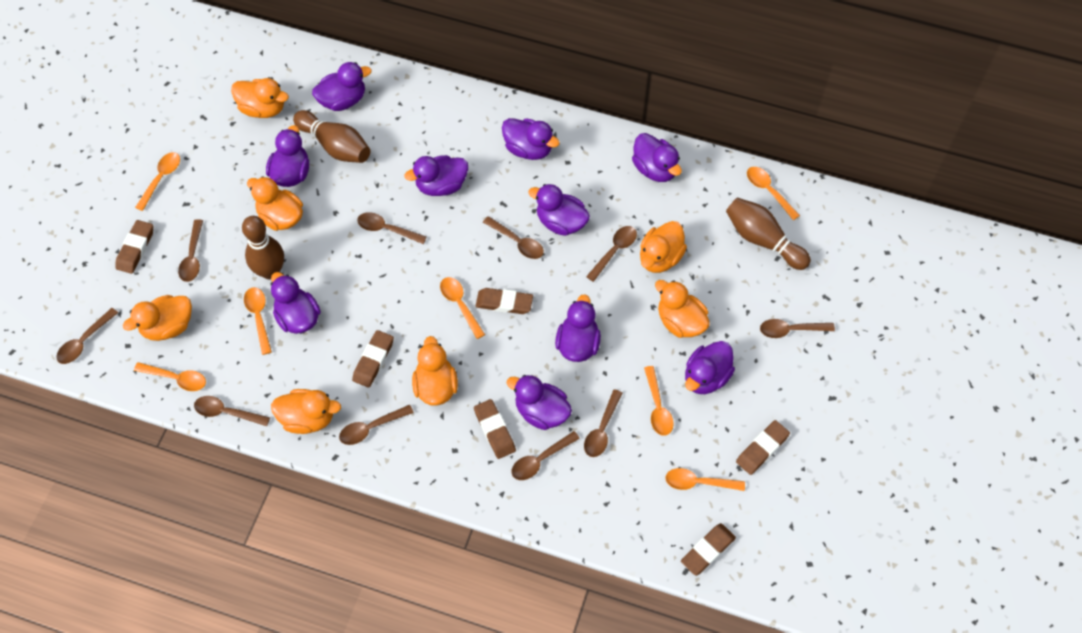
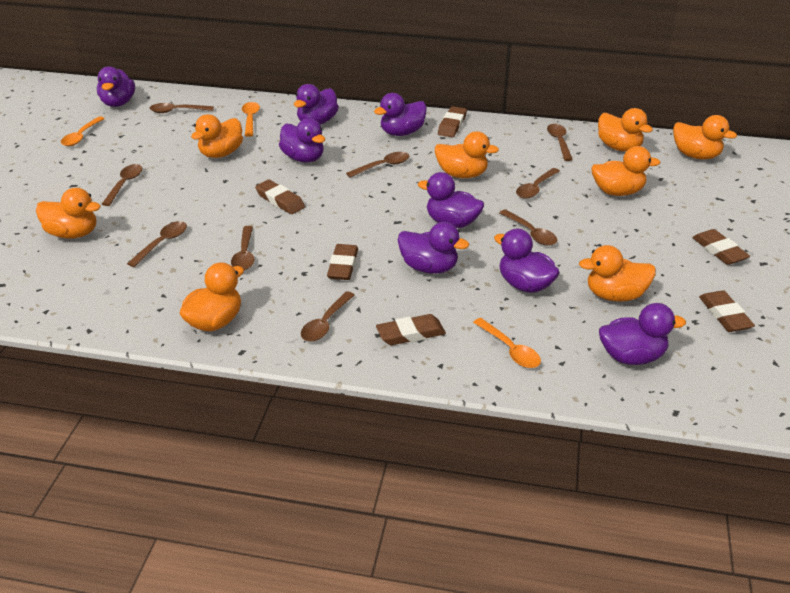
brown bowling pin: [242,216,284,279] [293,110,370,163] [726,198,811,270] = 3 -> none = 0
brown spoon: [56,308,118,364] [178,219,203,282] [194,396,270,426] [339,405,414,445] [357,212,427,244] [483,216,544,259] [512,431,580,480] [584,389,623,457] [586,226,637,282] [760,319,835,338] = 10 -> [102,164,142,206] [127,221,187,267] [149,103,214,113] [231,226,254,271] [301,291,355,342] [346,152,410,178] [499,209,557,246] [516,168,560,199] [547,124,573,161] = 9
orange duck: [123,295,192,341] [231,78,289,118] [247,176,303,231] [271,389,341,434] [412,336,458,406] [640,221,687,273] [655,280,710,338] = 7 -> [36,188,101,239] [179,262,244,331] [191,114,243,158] [435,131,499,178] [579,245,656,301] [591,146,660,196] [598,108,653,151] [673,115,737,159] = 8
orange spoon: [134,362,206,391] [135,152,180,211] [244,287,272,355] [440,277,485,339] [644,366,674,436] [665,468,745,491] [747,167,800,220] = 7 -> [61,116,105,146] [242,102,260,137] [473,318,541,368] = 3
purple duck: [266,125,309,187] [271,272,321,334] [312,62,372,111] [404,155,468,196] [502,118,560,160] [507,375,572,430] [528,184,590,236] [555,294,601,362] [632,133,682,182] [685,341,735,394] = 10 -> [97,66,135,107] [279,118,325,163] [294,84,339,125] [374,93,427,136] [398,222,469,274] [418,172,484,228] [494,229,560,293] [599,303,686,365] = 8

